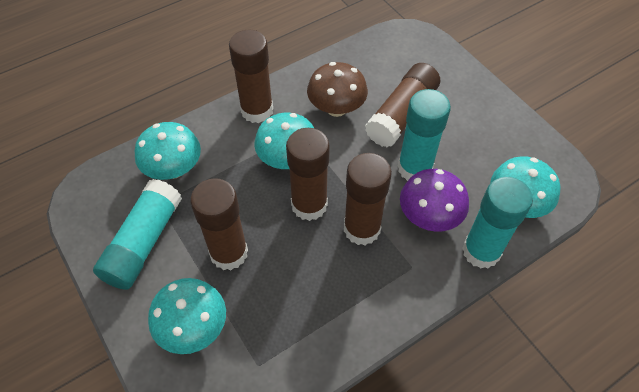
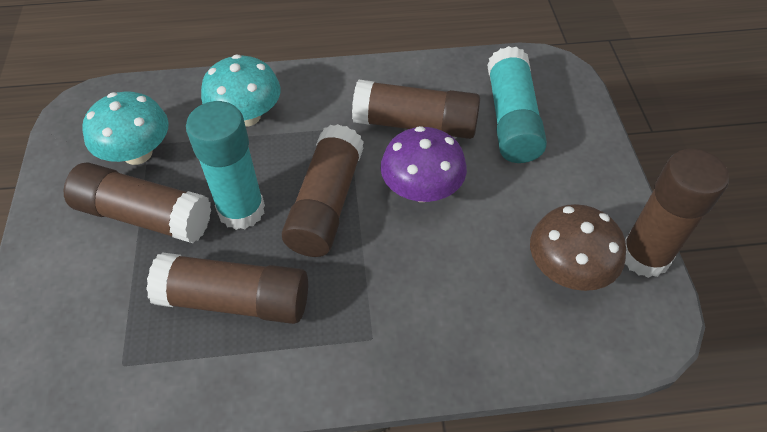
turquoise glue stick: [93,179,182,290] [398,89,451,181] [462,177,533,268] = 3 -> [186,101,265,230] [487,46,547,163] = 2
turquoise mushroom: [135,122,201,180] [148,278,226,354] [254,113,315,169] [491,156,560,218] = 4 -> [82,91,168,165] [201,54,281,127] = 2

